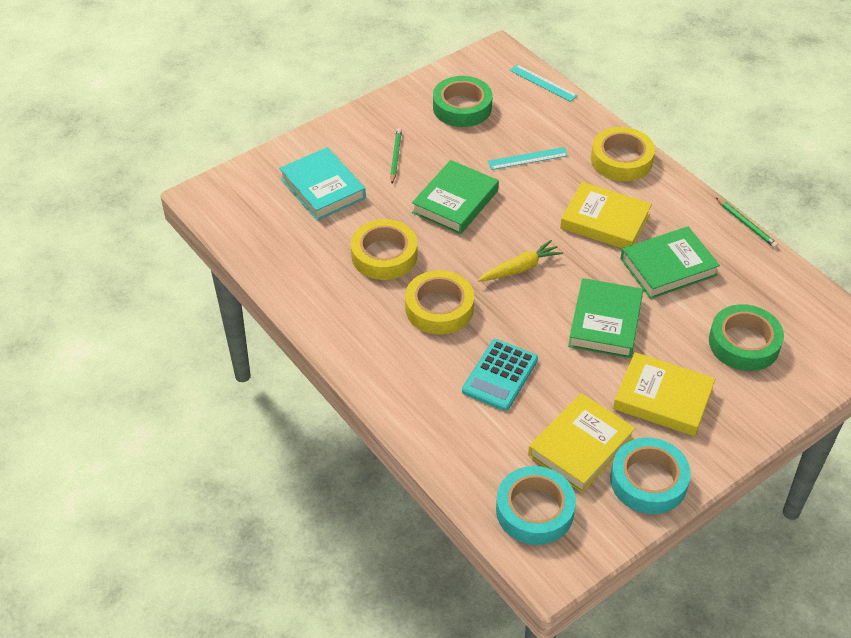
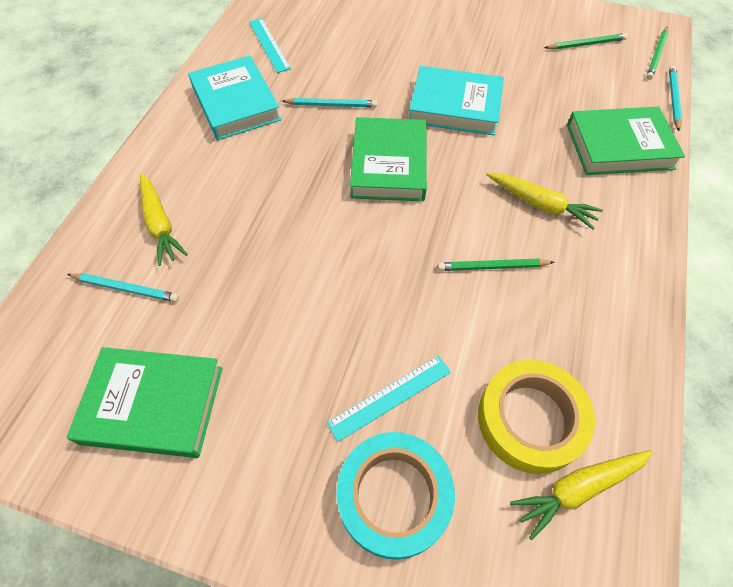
green pencil: [390,128,402,184] [716,198,778,248] = 2 -> [437,259,555,271] [544,33,628,50] [646,27,668,80] = 3
green tape: [433,76,493,127] [709,304,784,371] = 2 -> none = 0
turquoise book: [279,147,366,221] = 1 -> [188,55,281,140] [409,66,504,136] = 2
turquoise calculator: [462,339,538,411] = 1 -> none = 0
turquoise pencil: none = 0 -> [67,273,179,302] [282,98,377,108] [669,66,682,131] = 3
turquoise tape: [496,466,576,545] [610,437,691,514] = 2 -> [336,432,455,560] = 1
yellow book: [528,393,636,493] [560,182,652,248] [613,352,715,436] = 3 -> none = 0
yellow carrot: [478,240,563,282] = 1 -> [140,174,188,266] [486,173,603,230] [510,450,653,540] = 3
yellow tape: [351,219,417,280] [405,270,474,335] [591,127,655,181] = 3 -> [478,360,595,474] = 1

